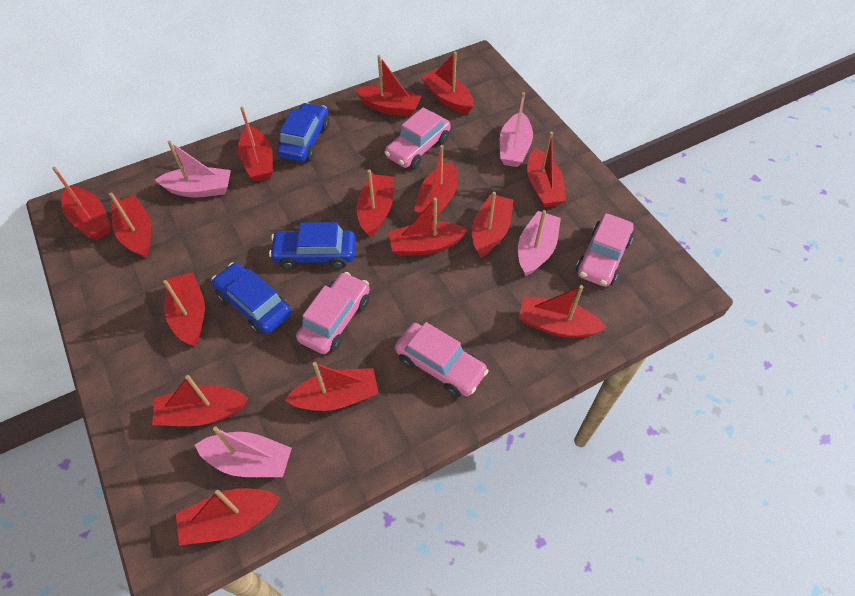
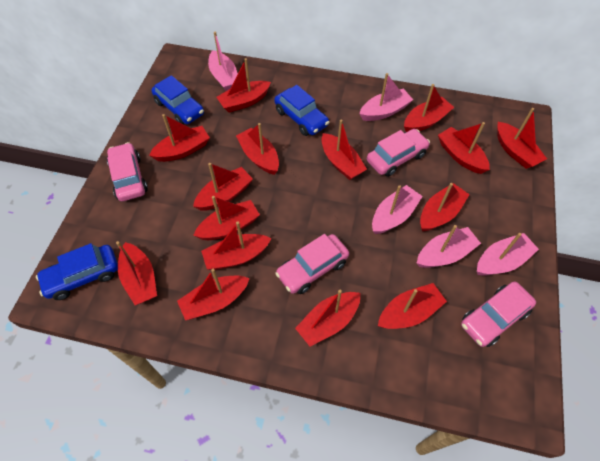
pink boat: [155,141,231,197] [195,426,292,477] [500,92,533,167] [518,210,561,276] = 4 -> [208,32,238,91] [359,73,413,121] [372,185,423,234] [417,225,481,268] [477,233,539,276] = 5

